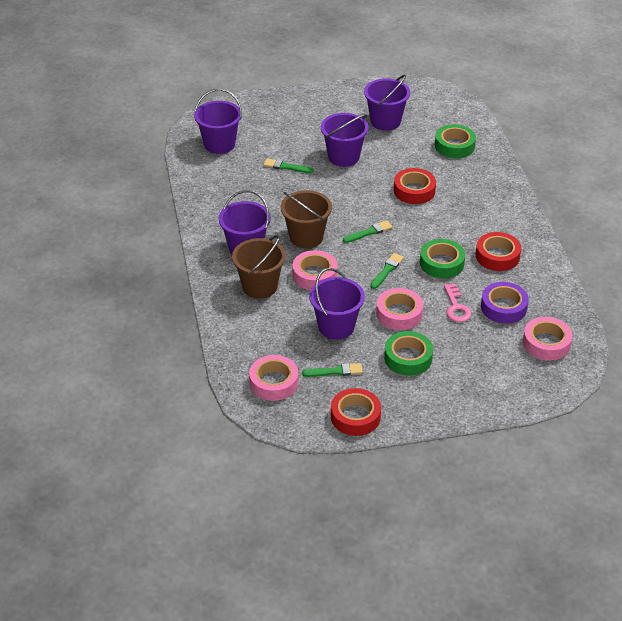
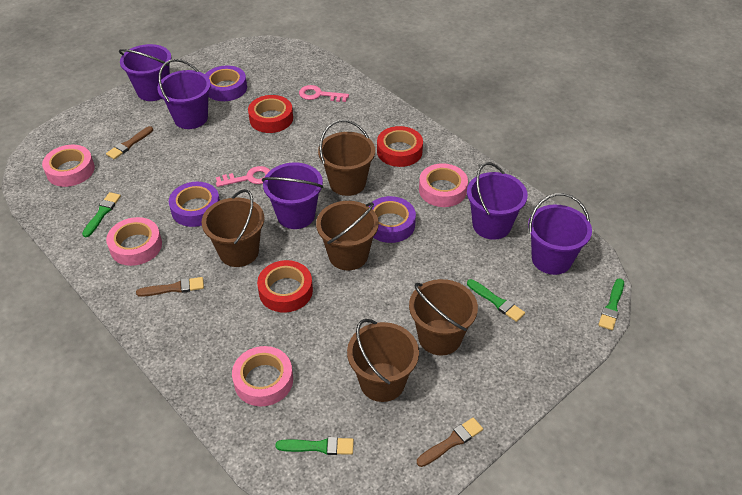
brown brush: none = 0 -> [106,126,153,159] [136,277,204,297] [417,417,483,467] = 3
brown bucket: [232,235,286,299] [281,190,332,248] = 2 -> [202,189,264,267] [316,201,379,271] [318,120,375,196] [347,319,419,402] [409,279,478,356] = 5
green tape: [384,331,433,376] [420,239,465,279] [435,124,476,158] = 3 -> none = 0
pink key: [444,284,471,322] = 1 -> [216,166,270,187] [299,85,349,102] = 2
purple tape: [481,282,529,324] = 1 -> [169,182,220,227] [205,66,247,101] [369,196,416,243] = 3

